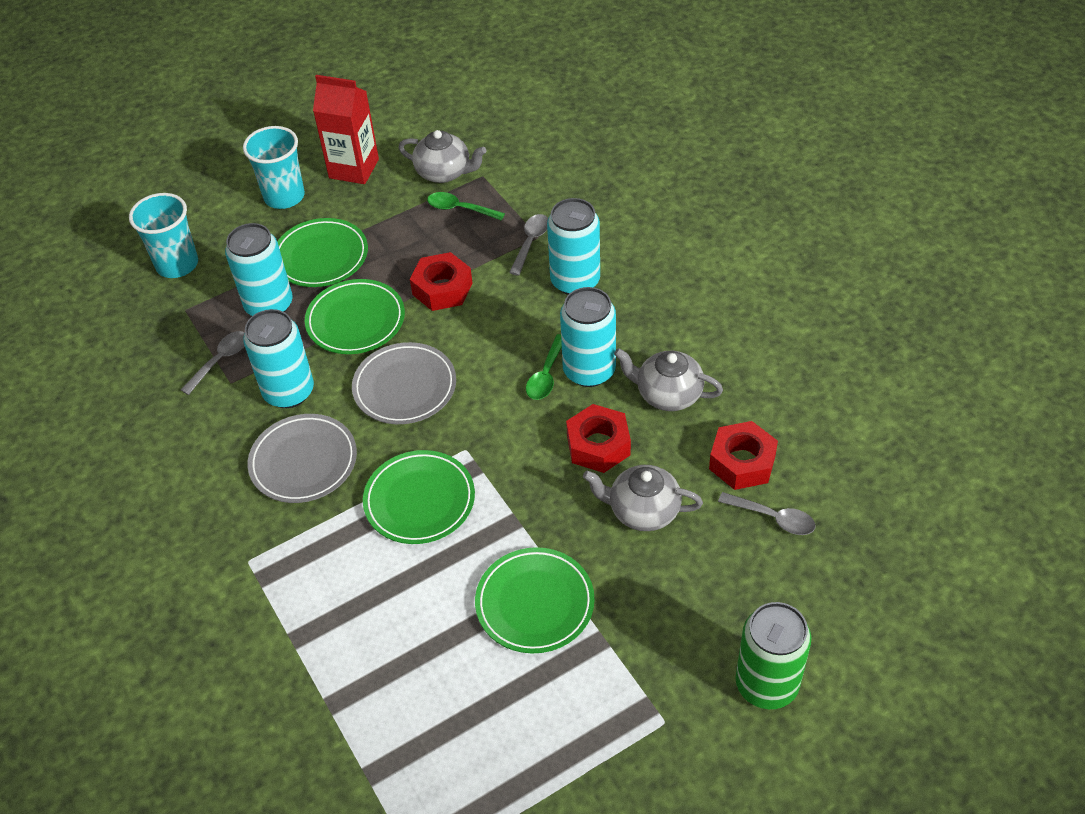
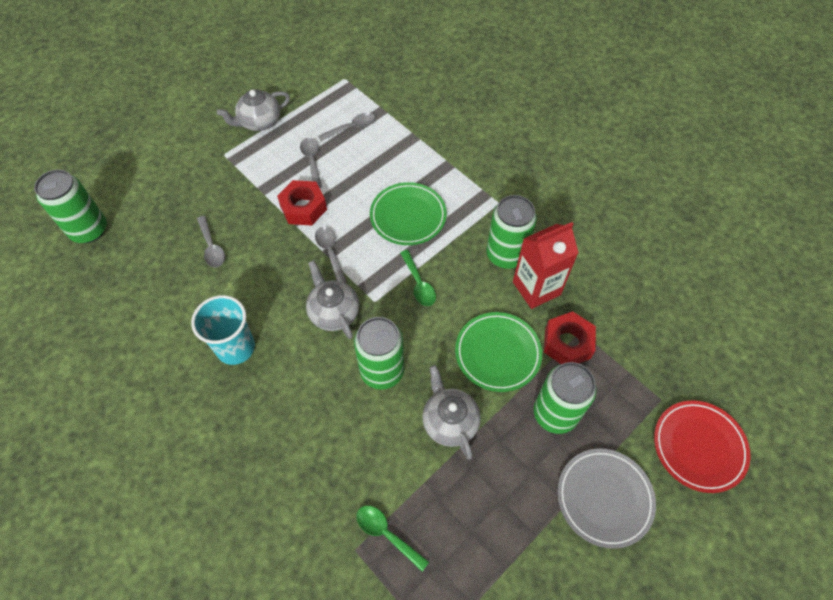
green can: [735,602,811,709] = 1 -> [34,170,107,243] [354,317,404,389] [487,195,537,269] [533,362,597,434] = 4
green plate: [277,218,368,287] [305,279,405,354] [363,450,475,544] [475,547,595,653] = 4 -> [370,182,447,245] [455,312,542,392] = 2
grey plate: [248,414,357,503] [352,342,456,424] = 2 -> [557,449,656,549] = 1
grey spoon: [181,331,245,395] [509,214,548,276] [718,492,816,535] = 3 -> [197,216,225,268] [300,138,322,188] [315,227,347,283] [318,113,376,141] = 4
red nut: [410,252,472,311] [566,404,631,473] [709,421,778,490] = 3 -> [277,180,327,226] [544,311,596,364] = 2
red plate: none = 0 -> [654,400,751,493] = 1
turquoise can: [225,223,293,316] [243,309,314,408] [547,198,600,295] [560,287,616,387] = 4 -> none = 0
turquoise cup: [129,193,198,278] [243,126,305,209] = 2 -> [191,295,255,365] = 1

